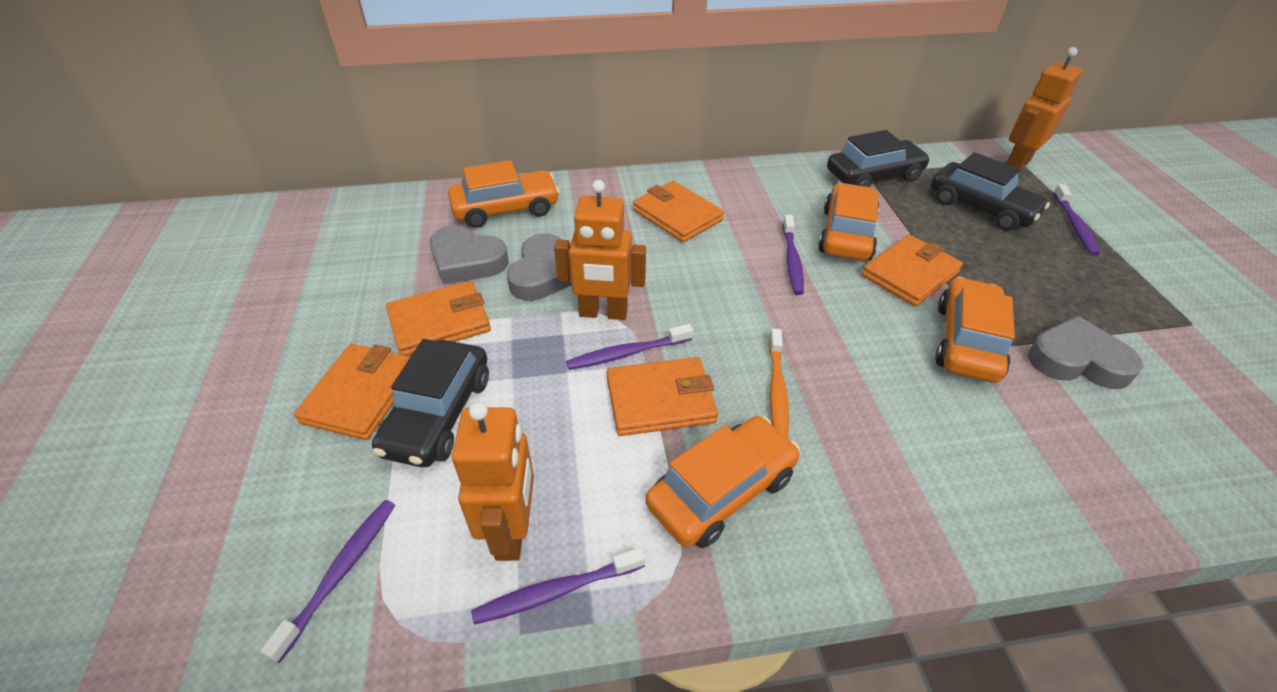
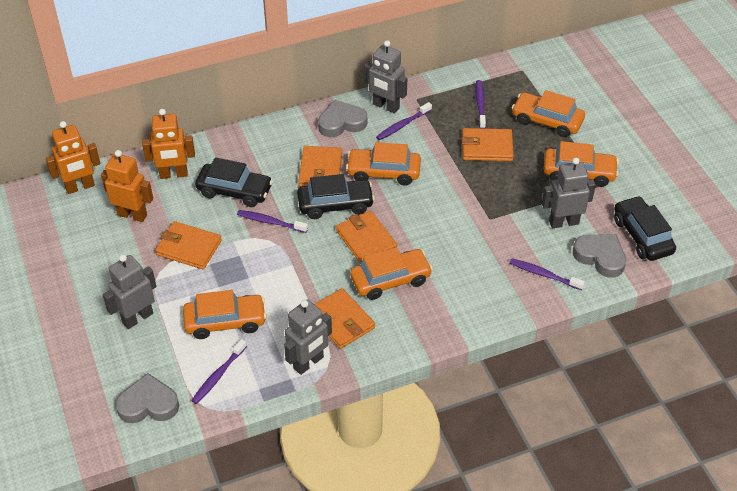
grey robot: none = 0 -> [103,254,156,329] [284,300,332,375] [364,40,407,113] [542,158,596,228] = 4
orange car: [448,160,560,228] [645,416,800,548] [818,183,879,261] [935,277,1015,383] = 4 -> [183,290,267,339] [346,142,421,186] [350,247,433,300] [512,90,585,137] [544,141,619,187] = 5
orange toothbrush: [769,328,789,439] = 1 -> none = 0

